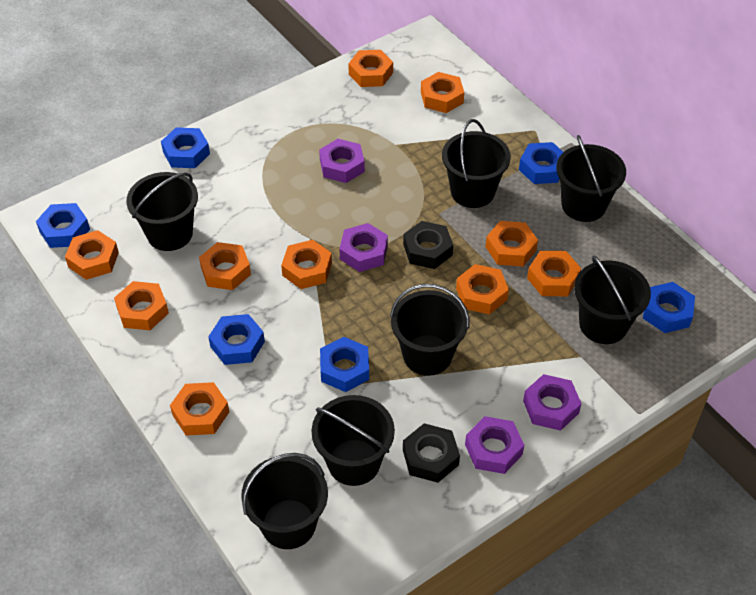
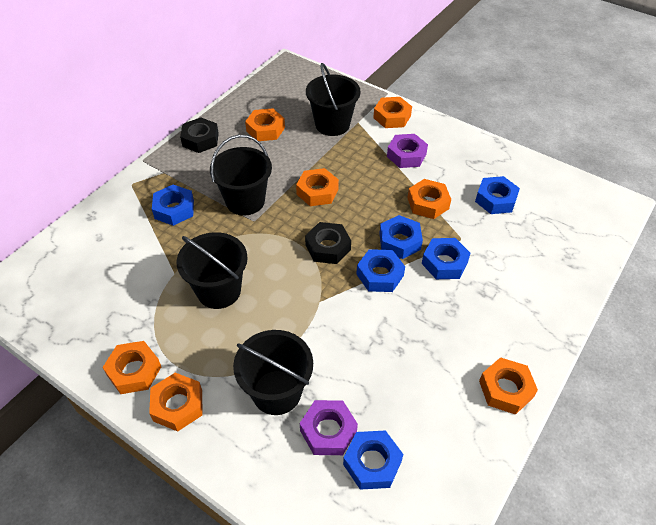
black bucket: [126,172,198,251] [241,453,328,549] [312,395,395,486] [390,284,470,376] [442,119,511,208] [556,135,626,222] [574,255,651,344] = 7 -> [176,232,248,309] [210,135,272,216] [233,330,313,415] [306,63,361,136] = 4
orange nut: [65,230,119,280] [114,281,169,330] [170,382,229,436] [199,242,251,290] [281,240,332,289] [348,50,393,87] [421,72,464,113] [456,264,509,315] [485,221,538,267] [527,251,581,296] = 10 -> [102,341,161,394] [149,373,203,431] [245,108,285,141] [296,168,339,206] [373,97,412,128] [407,179,451,219] [479,357,538,415] = 7
purple nut: [319,139,365,183] [339,223,388,272] [465,416,524,474] [523,374,582,431] = 4 -> [300,400,358,455] [387,134,428,168] = 2

